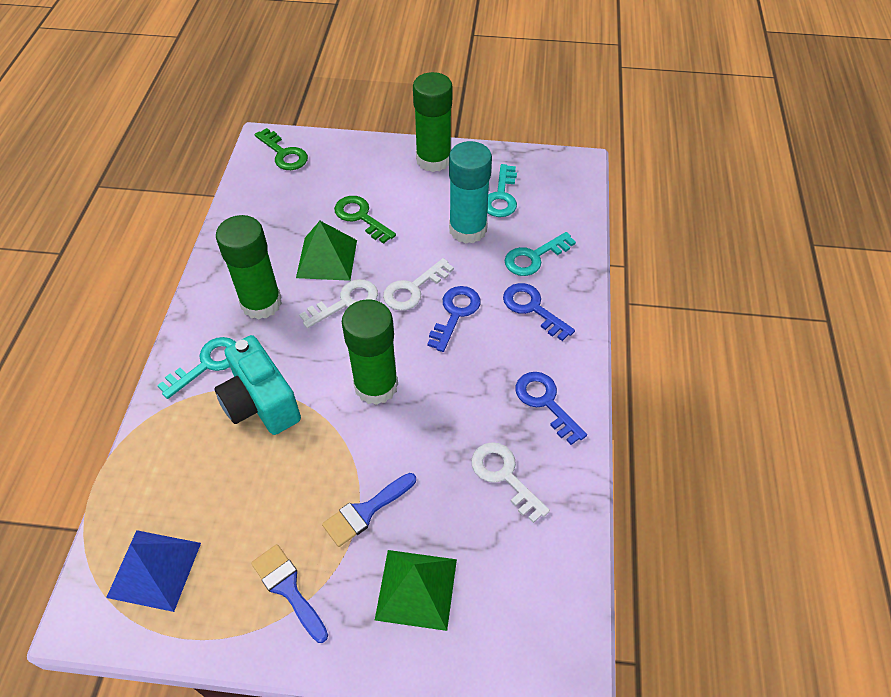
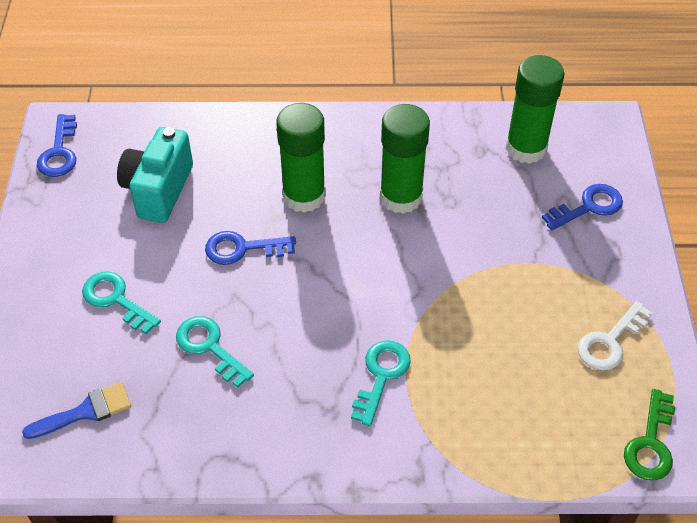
blue brush: [251,544,328,643] [322,473,416,547] = 2 -> [22,382,131,439] = 1
blue pyramid: [106,530,201,612] = 1 -> none = 0
green key: [254,128,308,170] [334,196,396,244] = 2 -> [624,389,675,481] = 1
green pyramid: [296,221,357,281] [375,550,457,631] = 2 -> none = 0
turquoise glue stick: [449,141,492,244] = 1 -> none = 0
white key: [299,279,378,328] [383,258,454,311] [471,442,550,523] = 3 -> [578,301,653,371] = 1

